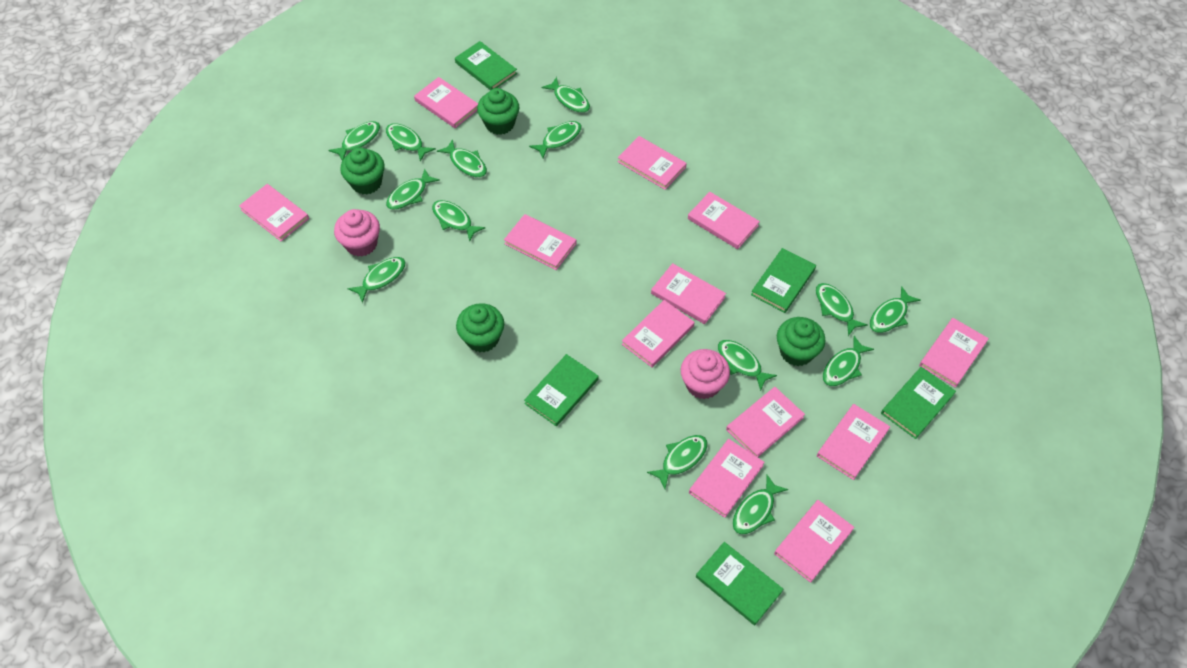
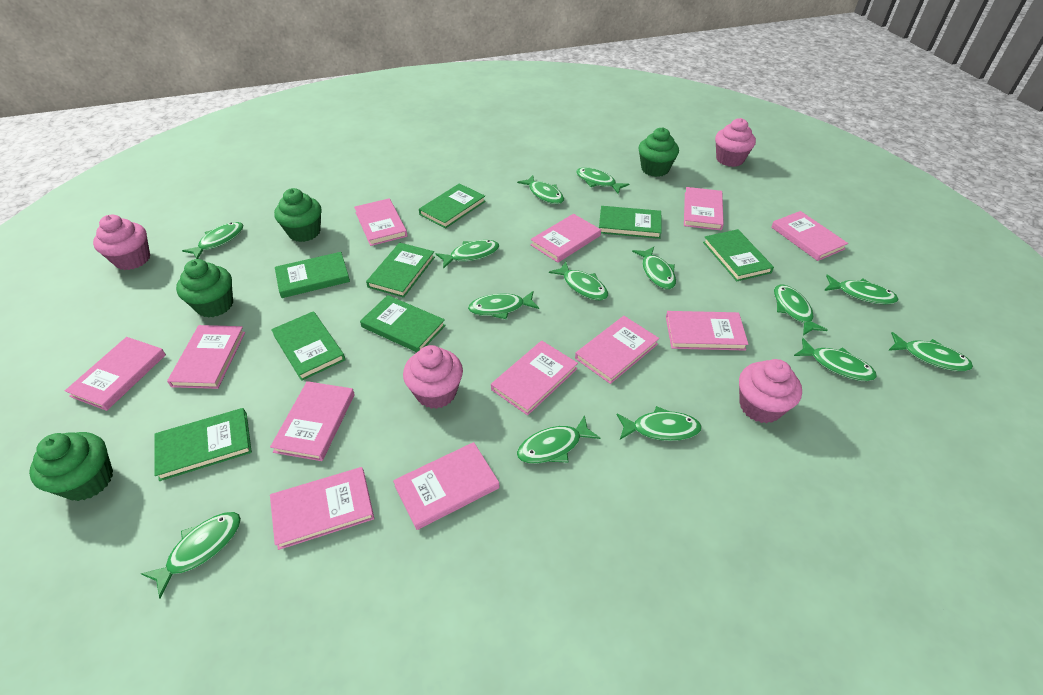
green book: [455,41,517,90] [524,354,598,427] [696,542,783,625] [751,248,816,313] [881,367,956,439] = 5 -> [154,408,252,481] [271,311,345,381] [275,252,350,298] [360,295,446,352] [366,242,435,298] [419,183,486,229] [599,206,662,239] [703,229,774,281] = 8
pink cupcake: [334,209,380,257] [681,349,730,399] = 2 -> [93,215,150,270] [403,345,463,409] [715,118,756,167] [739,359,802,423] = 4

